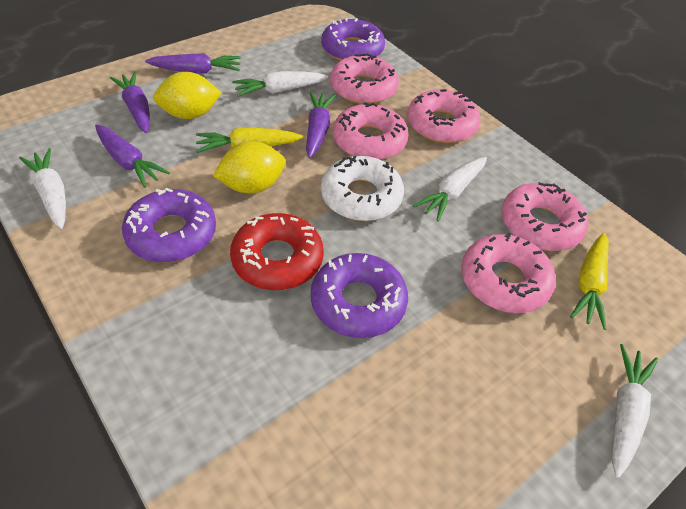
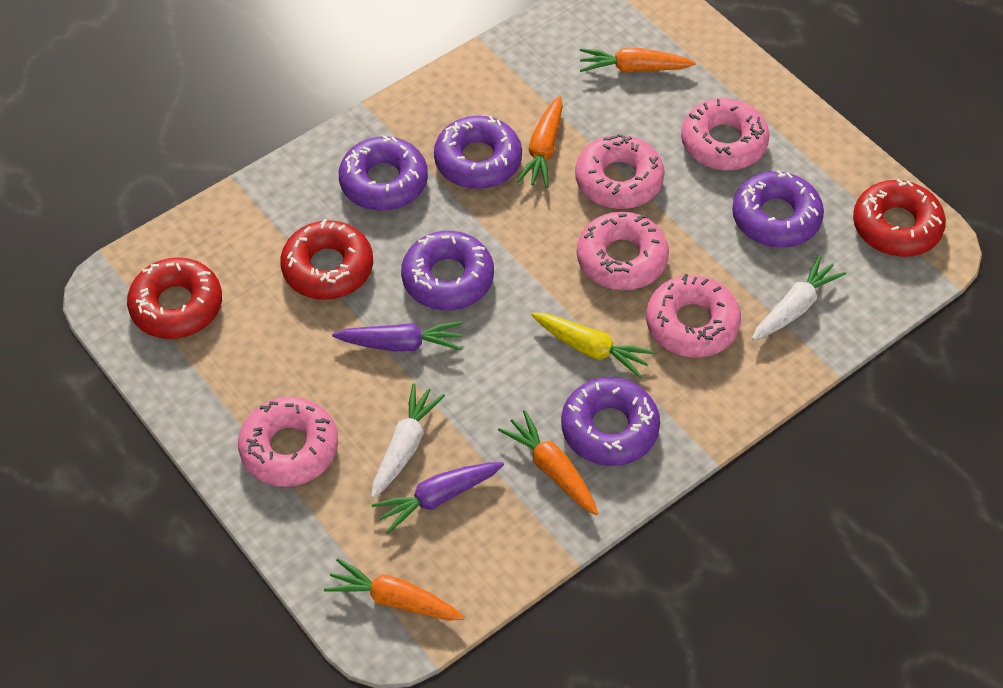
orange carrot: none = 0 -> [324,558,465,621] [498,410,598,515] [516,96,563,188] [580,48,696,73] = 4
purple carrot: [95,124,170,188] [110,72,150,133] [145,53,241,74] [306,92,336,158] = 4 -> [332,321,462,351] [372,462,504,534] = 2
purple donut: [122,188,216,262] [311,253,408,338] [321,18,385,61] = 3 -> [339,135,428,211] [401,231,494,310] [434,116,522,189] [561,377,660,466] [732,170,824,248] = 5
red donut: [230,213,324,290] = 1 -> [127,257,222,339] [280,219,373,300] [853,179,946,257] = 3
white carrot: [19,148,66,229] [232,71,328,97] [413,157,487,221] [612,344,658,478] = 4 -> [371,383,445,498] [752,255,846,340] = 2
white donut: [321,155,404,221] = 1 -> none = 0
yellow carrot: [196,127,304,153] [570,233,609,330] = 2 -> [531,312,655,378] = 1
yellow lemon: [153,72,221,119] [213,141,286,194] = 2 -> none = 0

